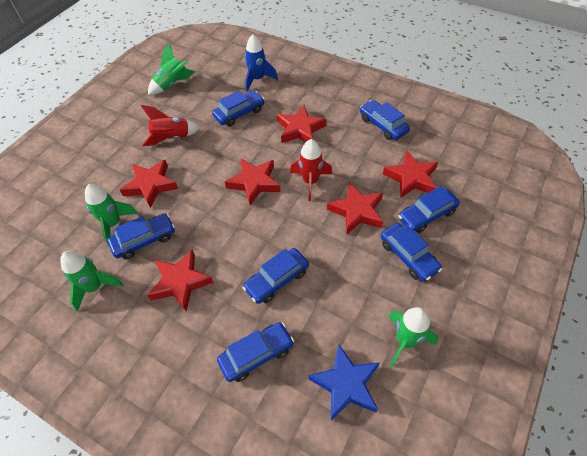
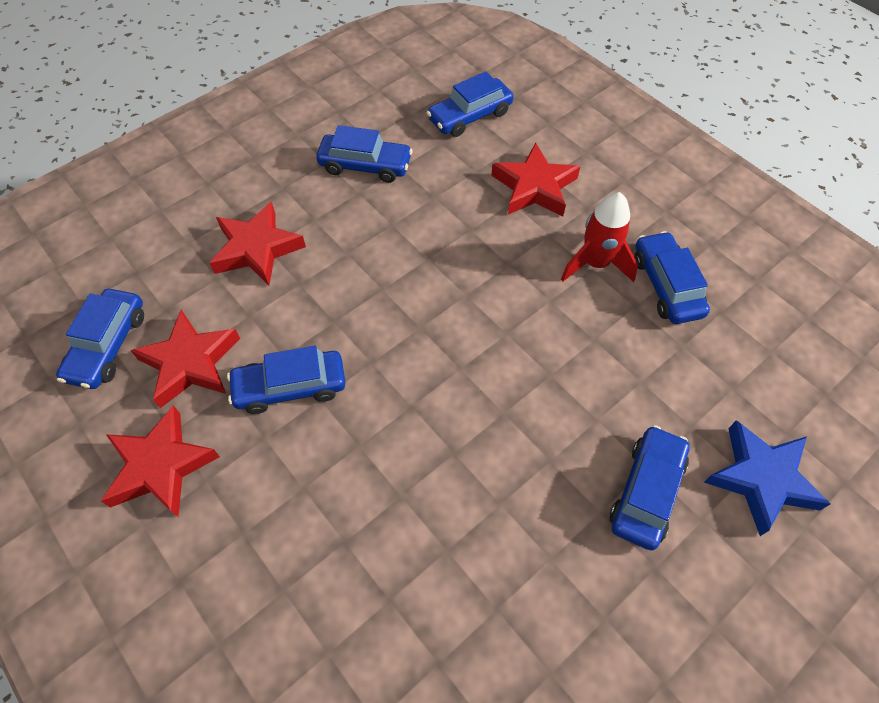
blue car: [107,213,175,259] [212,91,265,126] [217,322,294,382] [242,248,309,304] [360,100,410,140] [381,223,442,282] [398,186,460,233] = 7 -> [56,289,144,389] [227,346,346,414] [316,125,413,183] [427,71,514,137] [610,425,690,550] [634,231,710,324] = 6
blue rocket: [245,34,278,91] = 1 -> none = 0
green rocket: [60,251,123,312] [85,184,138,246] [148,43,195,95] [388,307,438,367] = 4 -> none = 0
red rocket: [141,105,200,146] [290,139,332,201] = 2 -> [561,192,638,282] = 1
red star: [120,160,178,208] [147,250,214,312] [225,158,281,206] [277,105,327,143] [327,183,383,235] [383,150,438,198] = 6 -> [101,405,220,517] [130,310,240,408] [210,202,306,286] [491,143,580,217] = 4

